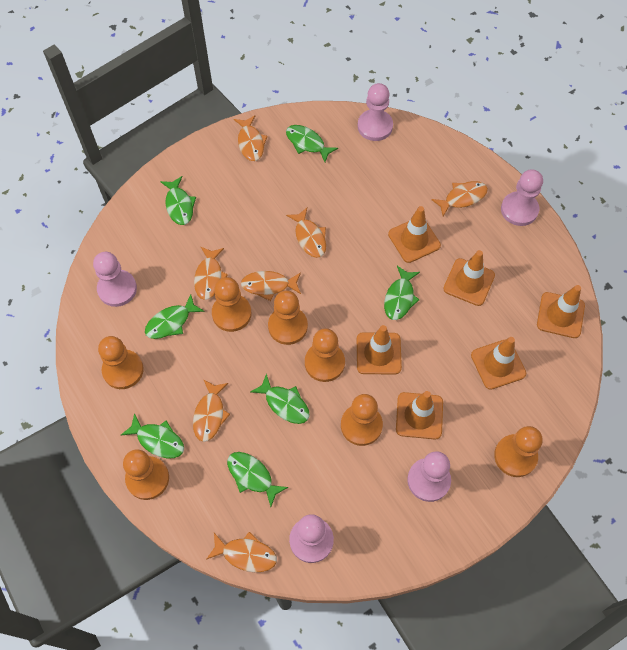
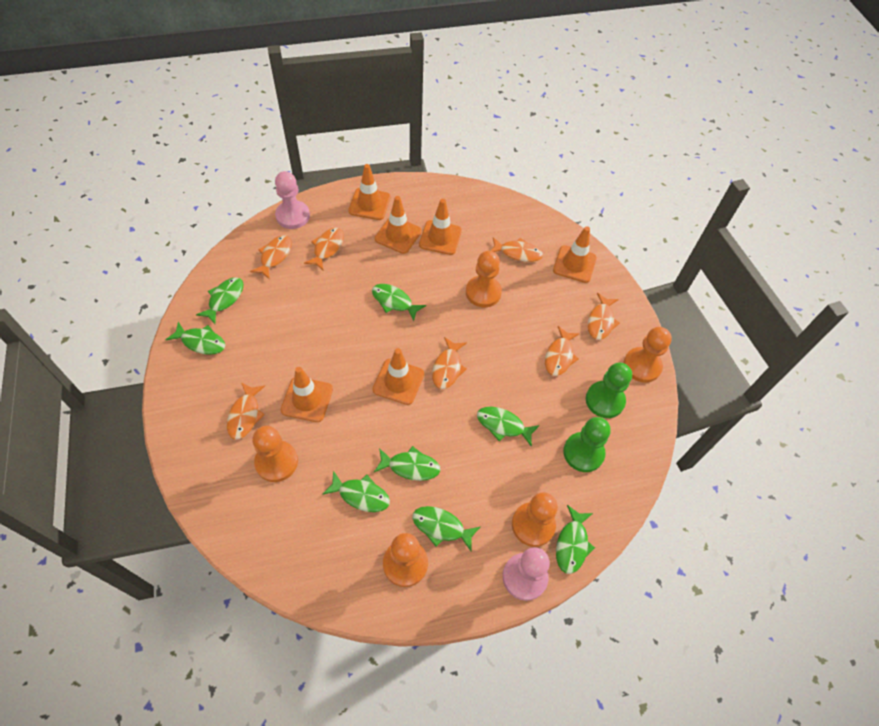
green fish: [121,413,184,459] [145,294,205,339] [160,176,196,225] [227,452,288,507] [250,373,309,424] [286,125,338,162] [384,266,420,320] = 7 -> [166,322,225,355] [196,277,244,324] [322,471,390,512] [372,284,426,321] [374,446,441,481] [412,506,480,551] [477,407,540,447] [556,505,595,574] = 8
green pawn: none = 0 -> [563,417,611,472] [586,363,632,418] = 2
orange pawn: [98,336,144,389] [123,450,169,500] [212,277,251,332] [268,290,308,345] [305,328,345,382] [341,394,383,446] [494,426,543,477] = 7 -> [252,426,298,482] [383,533,428,587] [466,251,502,307] [512,492,558,547] [623,327,672,383] = 5
pink pawn: [93,252,137,307] [289,514,334,563] [358,83,393,141] [407,452,451,502] [501,169,543,226] = 5 -> [275,171,310,229] [502,547,550,601] = 2

